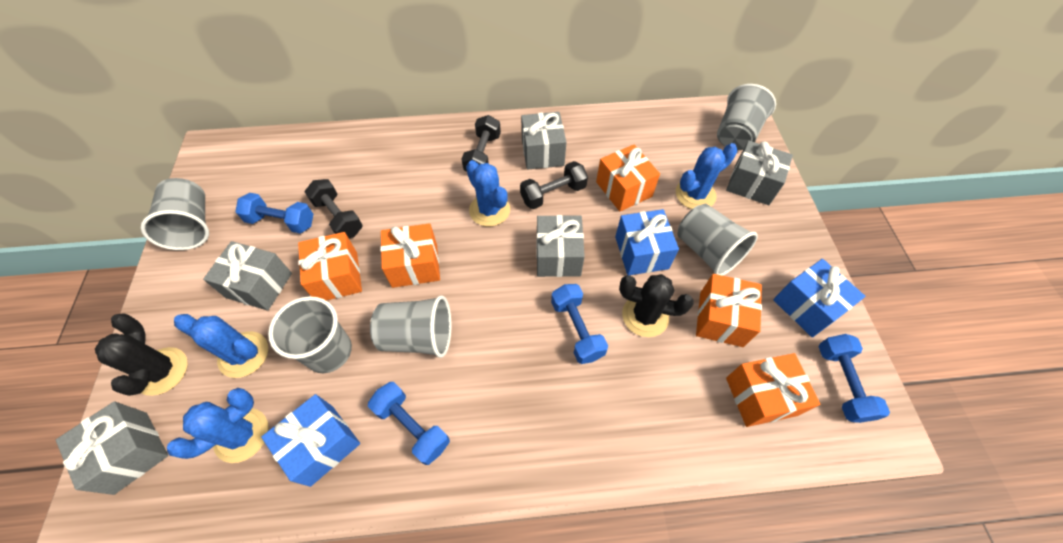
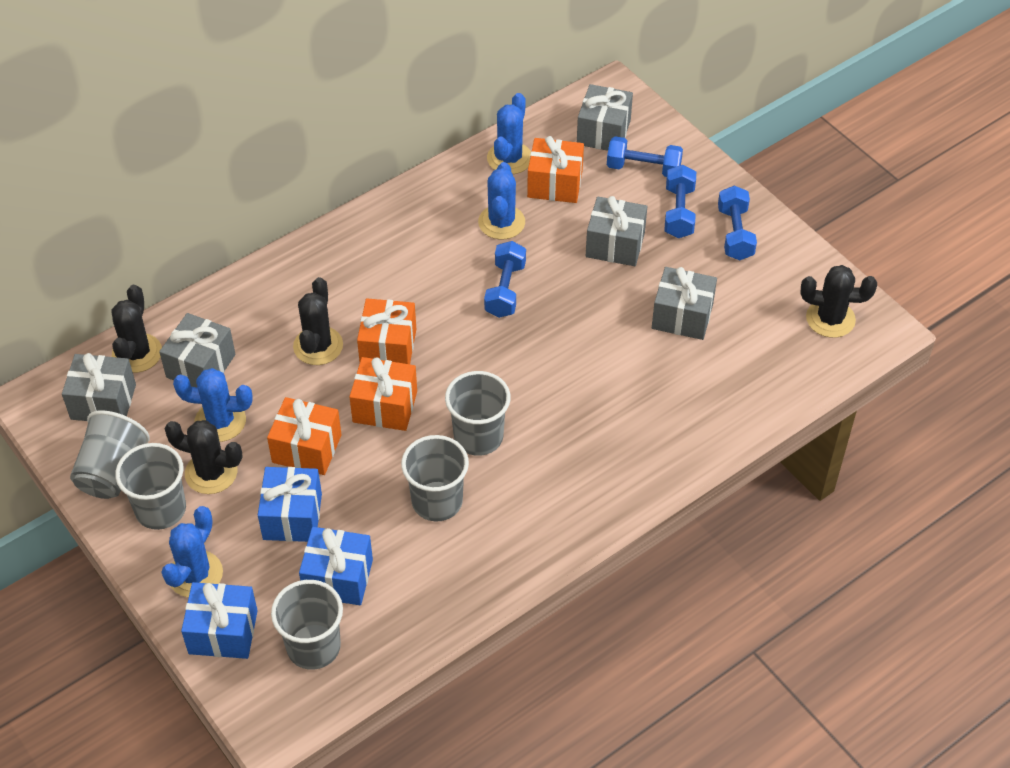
black cactus: [95,313,188,396] [619,274,694,337] = 2 -> [112,285,162,373] [165,420,243,494] [293,277,343,365] [800,265,877,338] = 4
black dumbbell: [305,179,363,238] [462,115,501,172] [520,161,588,209] = 3 -> none = 0
orange gift: [298,232,362,301] [380,223,440,288] [596,145,660,212] [696,274,762,347] [726,353,820,427] = 5 -> [267,397,342,475] [349,357,417,431] [357,298,416,364] [527,136,584,203] = 4

